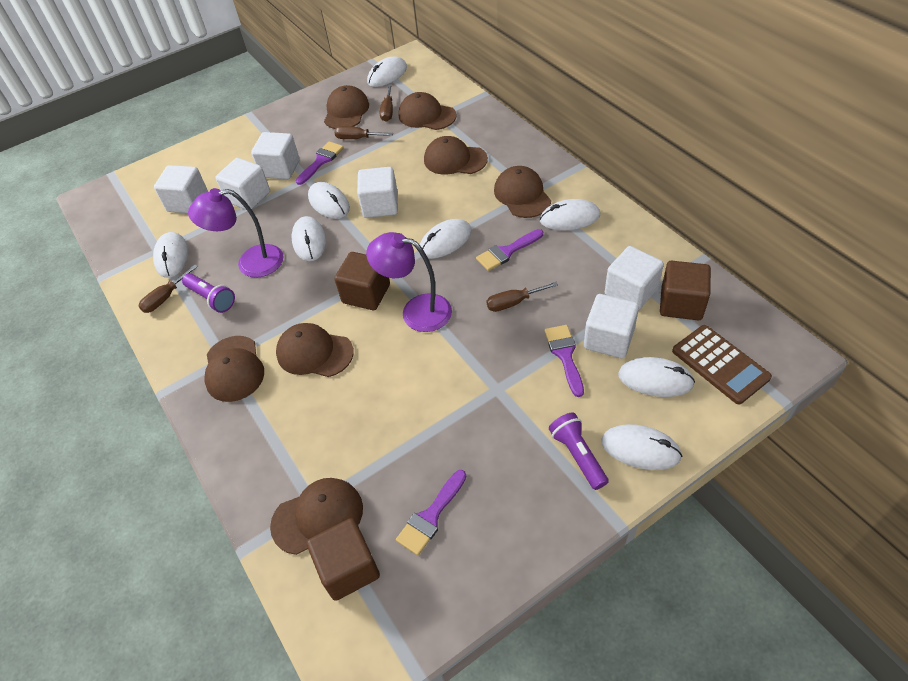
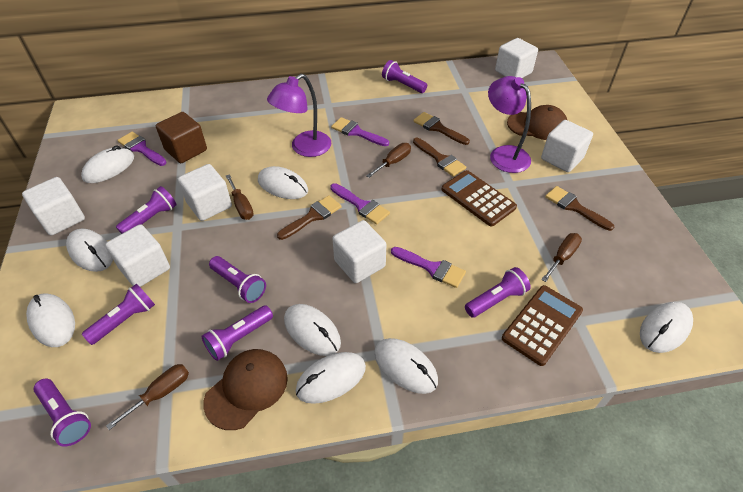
brown brush: none = 0 -> [277,195,342,240] [413,112,470,145] [413,138,466,177] [545,186,614,231] = 4
brown calculator: [672,325,772,404] = 1 -> [441,170,517,227] [502,285,583,366] = 2
brown cap: [204,336,264,402] [270,478,363,555] [276,323,354,377] [324,85,369,129] [399,92,456,130] [424,136,488,175] [494,166,551,218] = 7 -> [203,349,288,430] [507,105,567,140] = 2
brown cube: [307,518,380,601] [334,252,390,310] [660,261,711,320] = 3 -> [156,112,207,163] = 1
purple flashlight: [182,273,235,313] [549,412,609,490] = 2 -> [33,379,91,447] [82,284,155,345] [116,186,177,234] [202,305,273,361] [209,256,266,303] [382,60,427,93] [465,267,531,318] = 7

